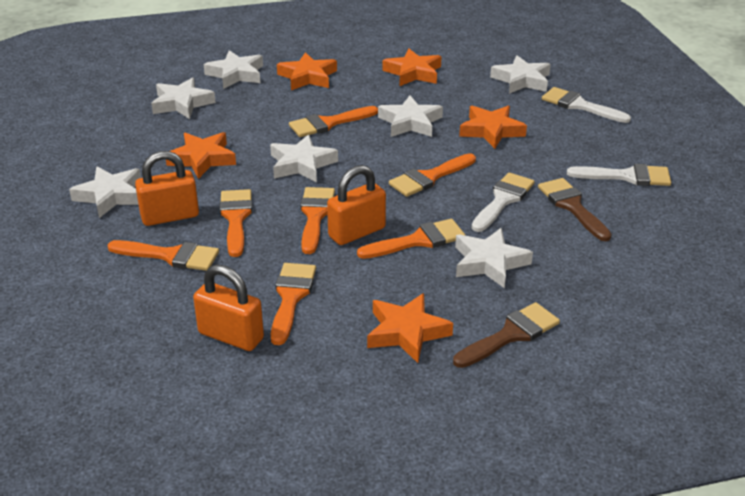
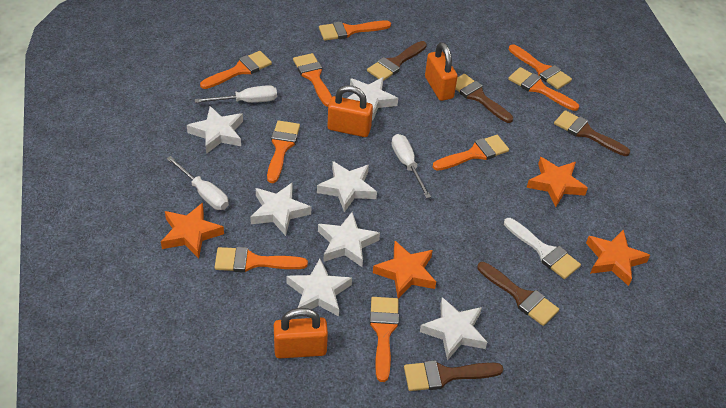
brown brush: [453,302,560,368] [538,178,612,241] = 2 -> [367,41,427,81] [404,360,503,391] [456,74,513,123] [477,262,559,326] [554,110,630,156] = 5
orange brush: [107,240,219,271] [220,189,252,257] [271,263,316,345] [289,106,378,137] [300,187,335,254] [357,219,466,259] [389,153,476,197] = 7 -> [200,51,272,89] [214,247,308,272] [267,121,300,183] [293,53,332,107] [319,20,391,41] [370,297,399,382] [433,135,509,171] [508,67,579,111] [509,44,572,89] = 9
orange star: [166,132,236,179] [277,52,337,90] [367,293,453,363] [382,49,442,86] [459,106,527,149] = 5 -> [161,203,224,259] [373,241,436,299] [527,157,588,207] [586,229,650,286] = 4
white brush: [472,172,535,232] [542,87,631,123] [567,164,671,186] = 3 -> [504,218,581,279] = 1
white screwdriver: none = 0 -> [167,156,229,210] [195,85,277,103] [391,134,431,198] = 3

